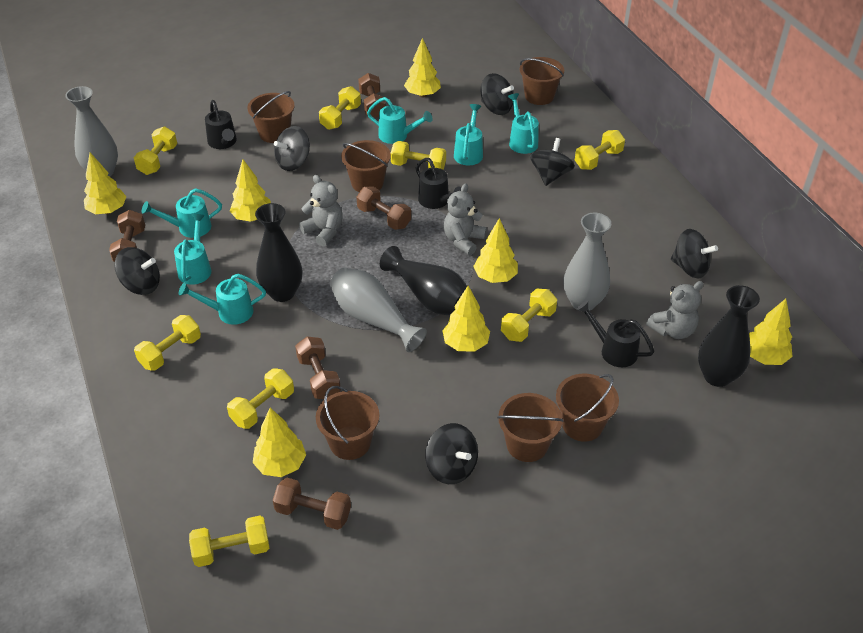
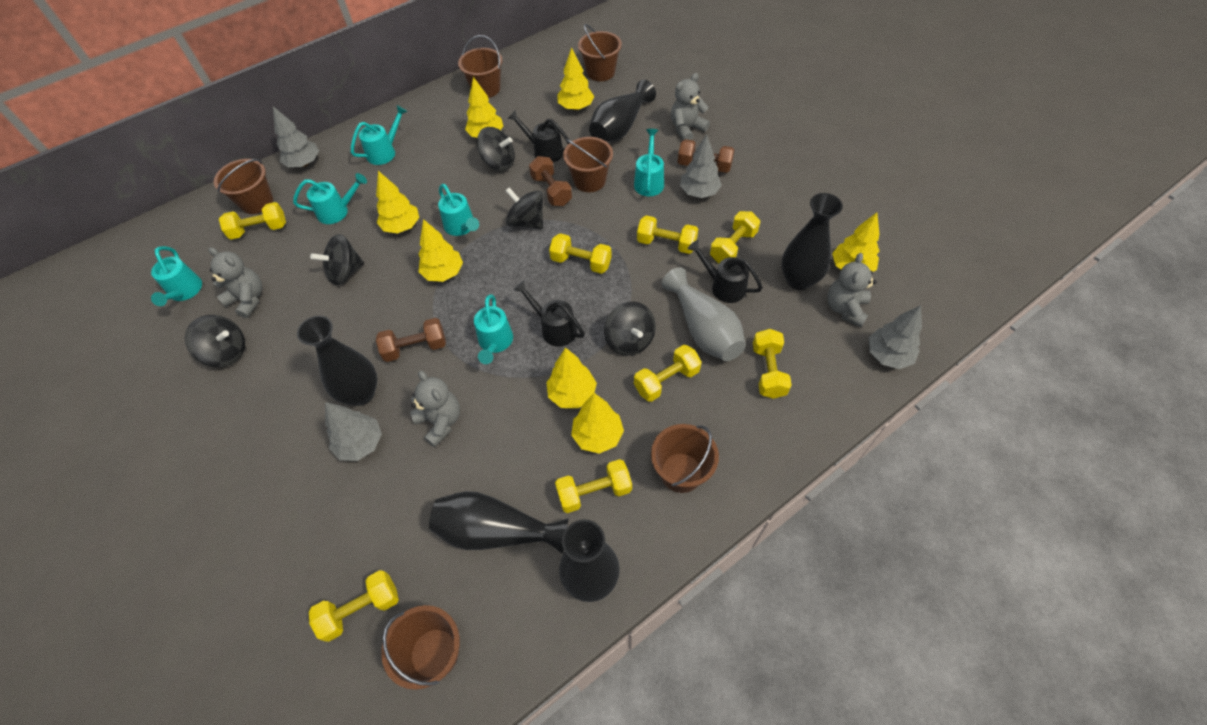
black spinning top: [114,247,160,295] [274,126,310,171] [425,423,478,484] [481,73,514,115] [530,138,575,186] [671,229,718,278] = 6 -> [185,315,245,367] [310,234,364,285] [477,127,515,171] [506,187,543,229] [604,302,656,356] = 5
black vase: [255,203,302,302] [380,246,467,315] [698,285,760,387] = 3 -> [297,316,377,406] [429,491,569,554] [559,519,620,602] [589,80,656,142] [781,193,843,290] = 5
brown dumbbell: [109,210,145,262] [273,478,351,530] [295,337,341,399] [356,186,411,230] [358,73,386,118] = 5 -> [376,318,446,362] [529,156,572,206] [678,139,734,173] = 3
grey teddy bear: [299,175,343,246] [444,183,487,255] [646,281,703,339] = 3 -> [209,247,262,318] [410,371,460,447] [671,73,710,140] [827,253,877,327] = 4
grey tree: none = 0 -> [273,106,319,167] [325,402,382,461] [680,134,722,198] [868,305,922,369] = 4
grey vase: [65,86,118,177] [330,267,427,352] [564,213,611,311] = 3 -> [662,267,746,361] = 1

